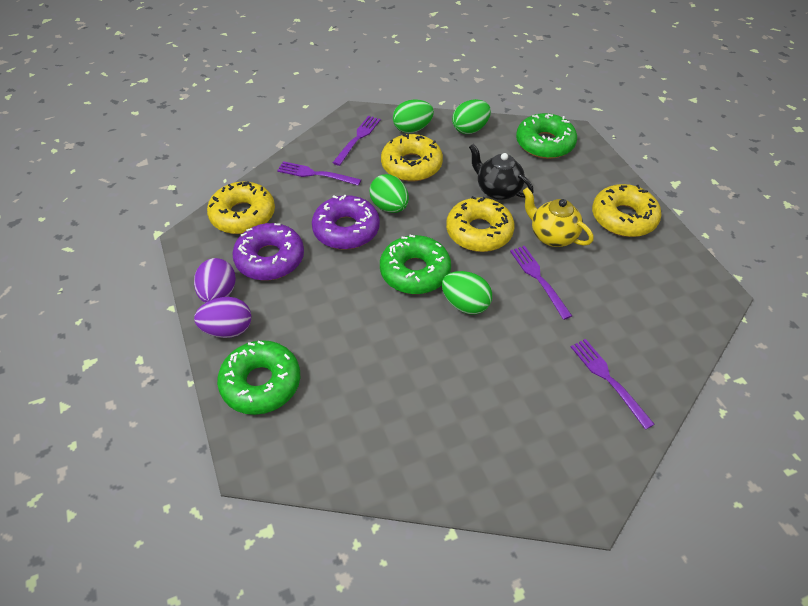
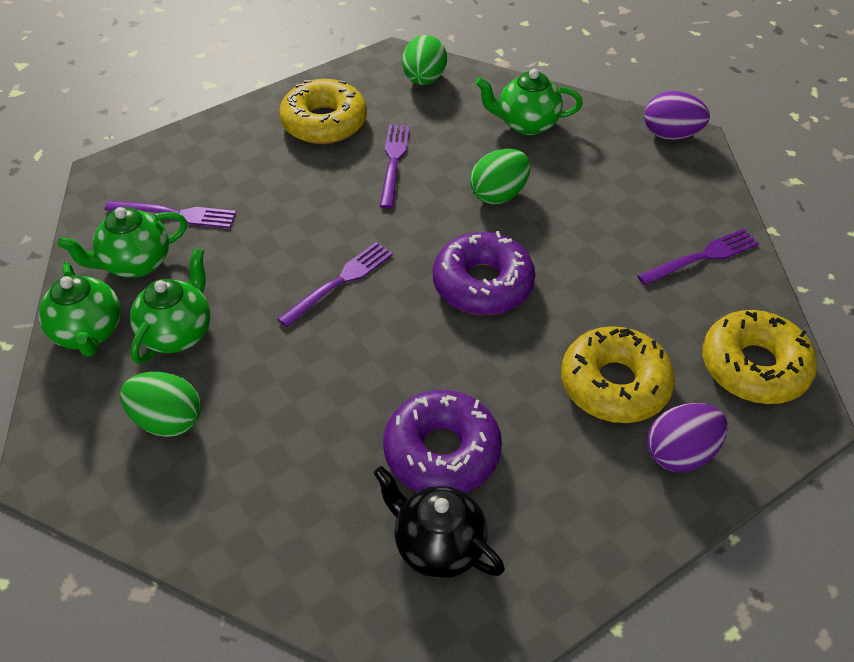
green donut: [217,340,300,415] [380,235,451,294] [516,113,577,159] = 3 -> none = 0
green egg: [369,174,409,213] [393,99,434,133] [442,271,492,315] [452,99,491,134] = 4 -> [120,372,201,437] [402,35,447,85] [470,149,530,204] = 3
green teapot: none = 0 -> [38,262,121,357] [58,207,187,278] [130,248,210,364] [475,69,583,135] = 4
yellow donut: [207,181,275,234] [381,134,443,182] [446,196,515,252] [592,184,661,237] = 4 -> [279,79,367,144] [561,326,675,423] [702,310,817,404] = 3
yellow teapot: [523,187,594,247] = 1 -> none = 0

